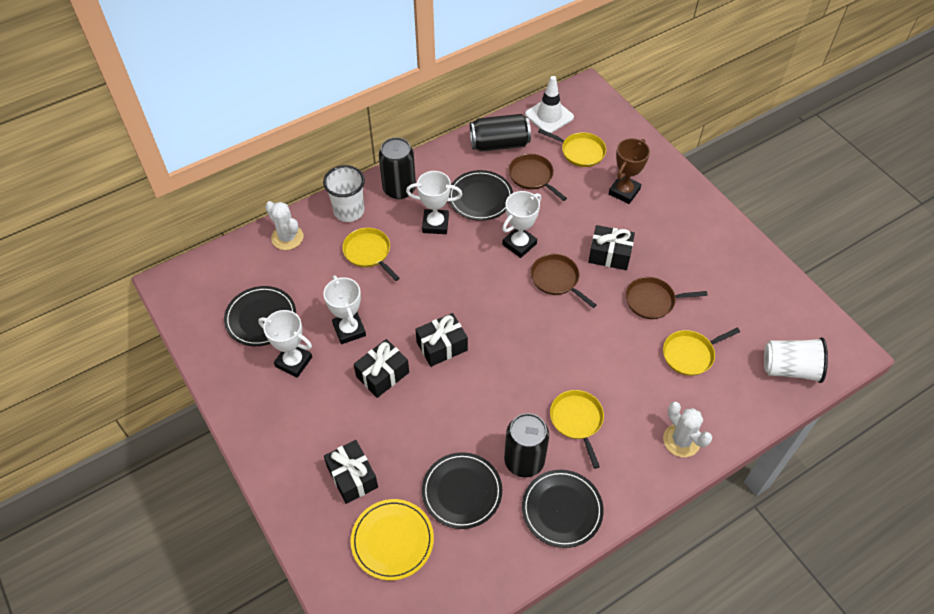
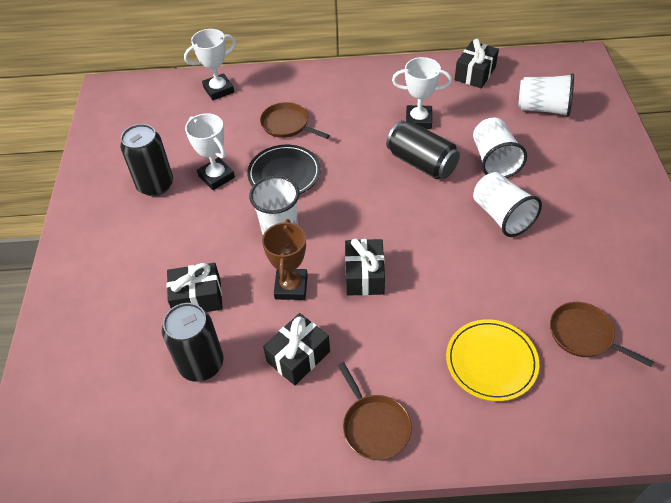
black plate: [224,286,296,346] [422,452,502,529] [449,170,513,221] [522,470,604,548] = 4 -> [247,145,321,194] = 1
white cactus: [265,201,303,250] [663,402,712,457] = 2 -> none = 0
white cup: [323,165,365,222] [764,337,828,383] = 2 -> [249,176,300,235] [473,118,527,178] [473,172,542,237] [518,73,574,117] = 4
white traffic cone: [525,76,574,133] = 1 -> none = 0
white trophy: [258,310,312,378] [323,275,366,344] [406,171,462,234] [502,191,541,258] = 4 -> [184,29,236,100] [185,113,235,190] [392,57,452,129] = 3
yellow pan: [342,228,400,281] [538,129,606,167] [550,390,604,469] [663,328,740,376] = 4 -> none = 0

